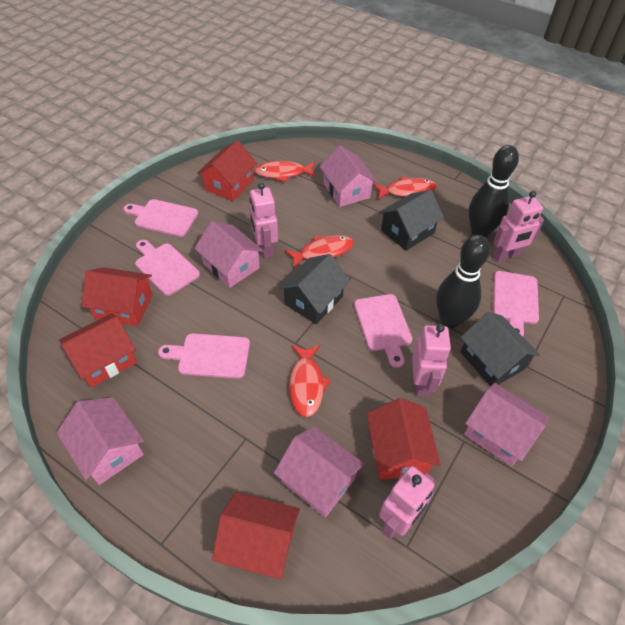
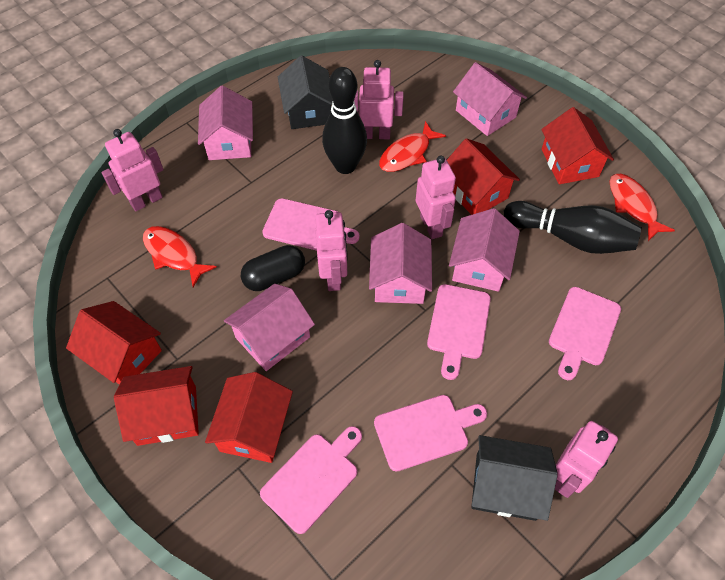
black capsule: none = 0 -> [241,245,305,291] = 1
black house: [278,254,350,324] [379,190,444,251] [460,312,540,386] = 3 -> [278,55,333,129] [471,435,558,521] = 2
pink robot: [249,183,278,258] [379,466,435,539] [412,324,451,397] [493,191,544,262] = 4 -> [102,129,164,211] [315,210,348,291] [354,60,404,139] [416,156,456,239] [555,421,618,498] = 5
red fish: [254,161,316,182] [285,235,354,268] [289,345,331,417] [373,176,437,200] = 4 -> [143,226,217,287] [379,121,446,172] [609,174,675,241] = 3

